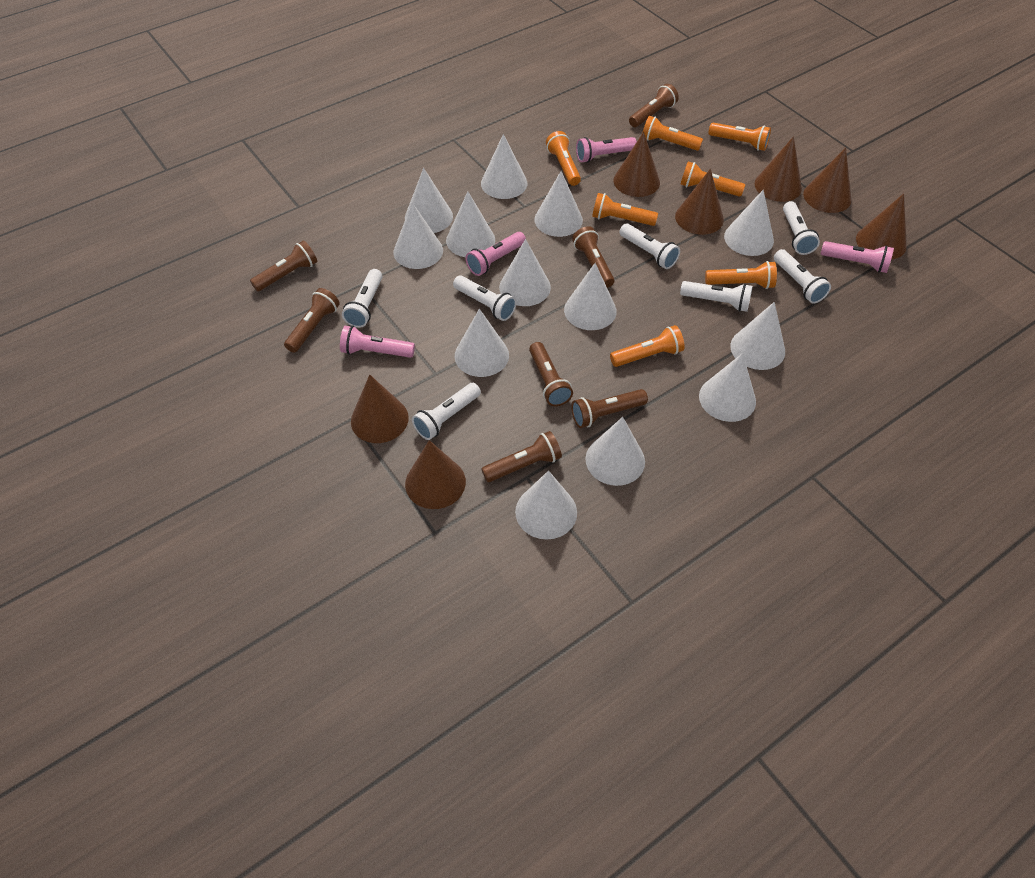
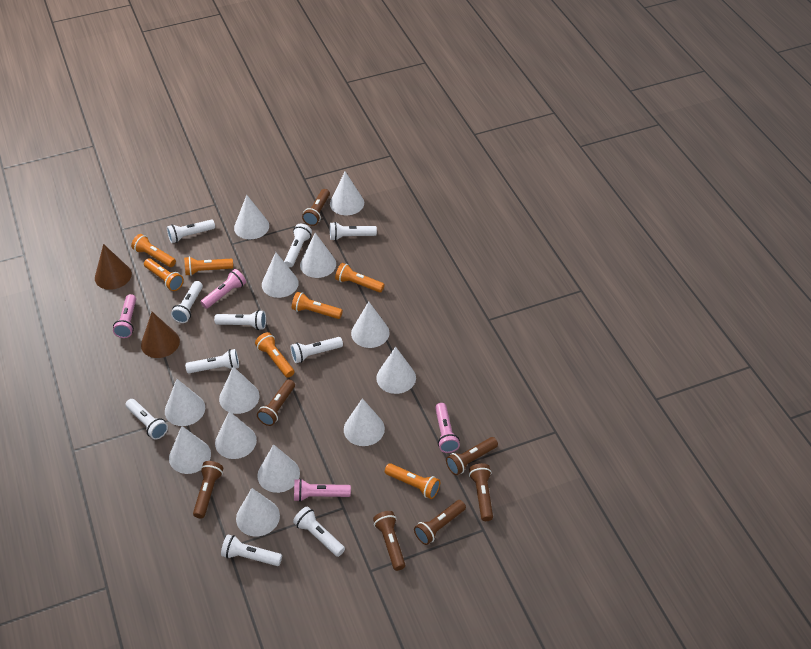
brown cone: [351,374,409,443] [405,440,466,509] [613,132,660,197] [675,169,724,235] [755,136,802,202] [803,147,852,213] [856,193,907,260] = 7 -> [95,244,132,290] [141,312,180,358] = 2
white flashlight: [342,269,383,328] [412,383,481,440] [453,275,516,321] [619,223,680,269] [680,281,753,312] [774,249,831,304] [783,201,820,255] = 7 -> [126,399,168,440] [167,219,215,243] [171,281,203,323] [185,349,239,373] [214,310,266,330] [221,535,282,566] [284,224,312,267] [291,337,343,363] [293,507,345,557] [330,222,377,241] = 10

